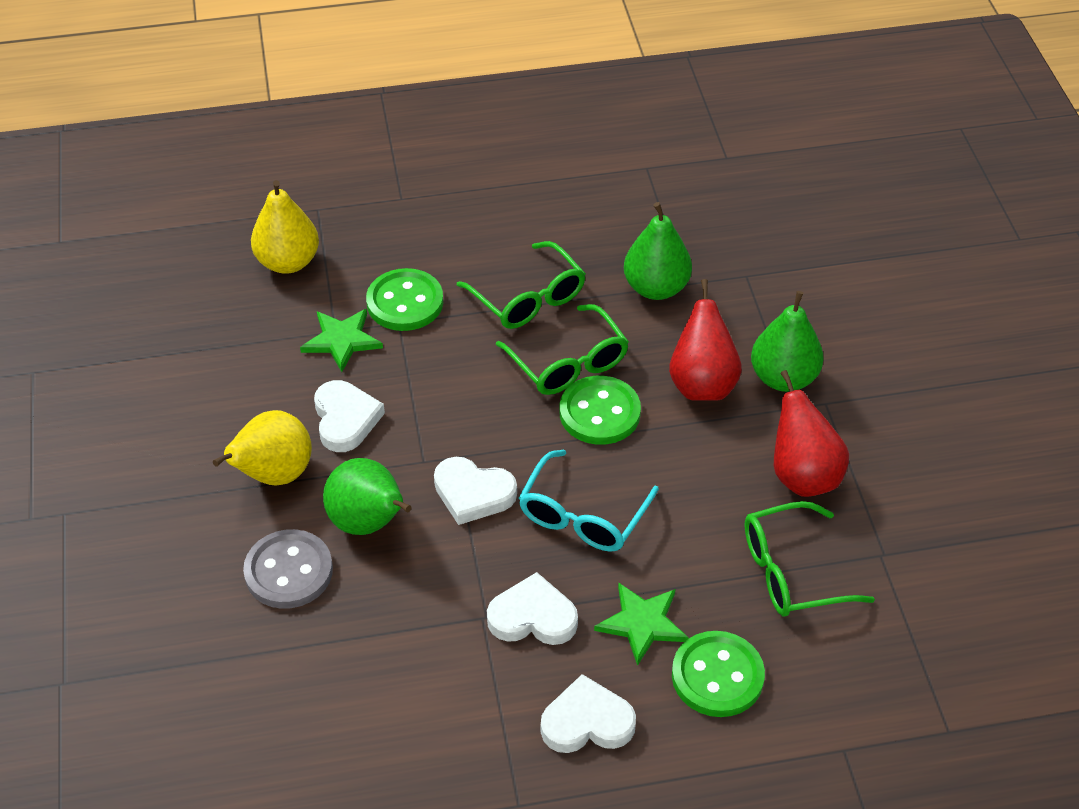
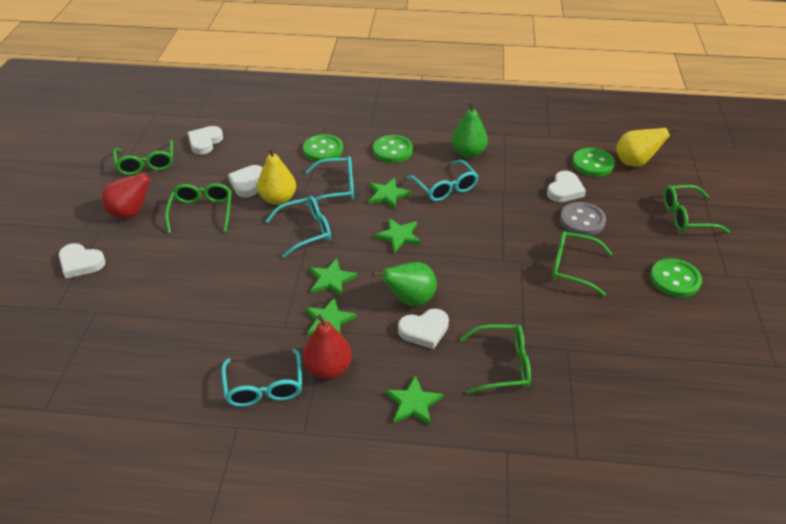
green button: [366,268,443,331] [560,376,641,445] [672,631,765,717] = 3 -> [303,134,343,162] [373,135,413,163] [572,148,615,177] [650,258,702,297] = 4
green glasses: [457,241,586,329] [496,304,629,395] [745,501,875,617] = 3 -> [113,140,173,175] [165,183,232,233] [460,324,531,394] [552,231,612,296] [663,185,730,233] = 5
green pear: [323,458,412,535] [624,202,692,300] [751,291,824,392] = 3 -> [372,262,437,306] [451,101,488,158] = 2
green star: [300,309,383,372] [594,582,689,666] = 2 -> [305,297,357,336] [309,259,358,297] [368,178,411,209] [374,218,421,253] [385,375,444,426] = 5
turquoise glasses: [519,450,659,552] = 1 -> [221,349,302,407] [266,196,331,258] [305,156,354,206] [407,159,478,201] = 4
white heart: [314,380,385,452] [434,457,517,525] [487,572,578,645] [541,674,636,753] = 4 -> [58,243,106,278] [188,126,223,155] [228,165,263,197] [398,309,449,349] [547,171,586,202] = 5

